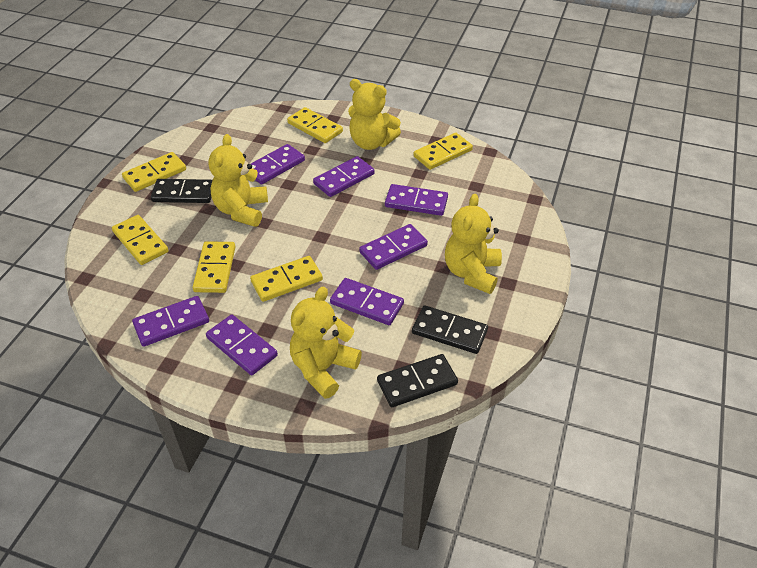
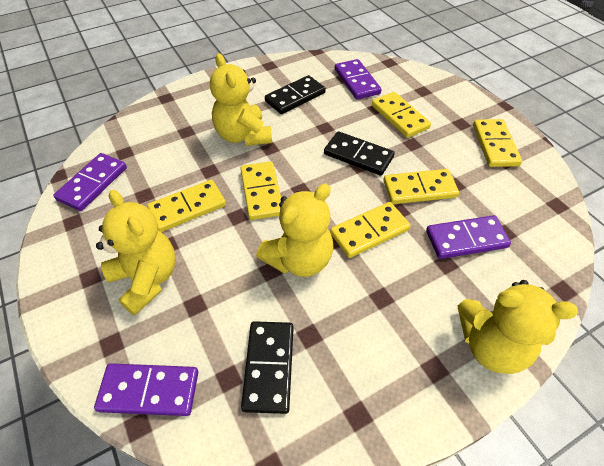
purple domino: [132,296,209,347] [206,315,278,375] [251,144,305,185] [313,156,375,197] [330,278,404,325] [359,224,428,270] [385,184,448,216] = 7 -> [53,153,127,211] [94,363,198,416] [335,59,382,100] [426,215,511,259] = 4

